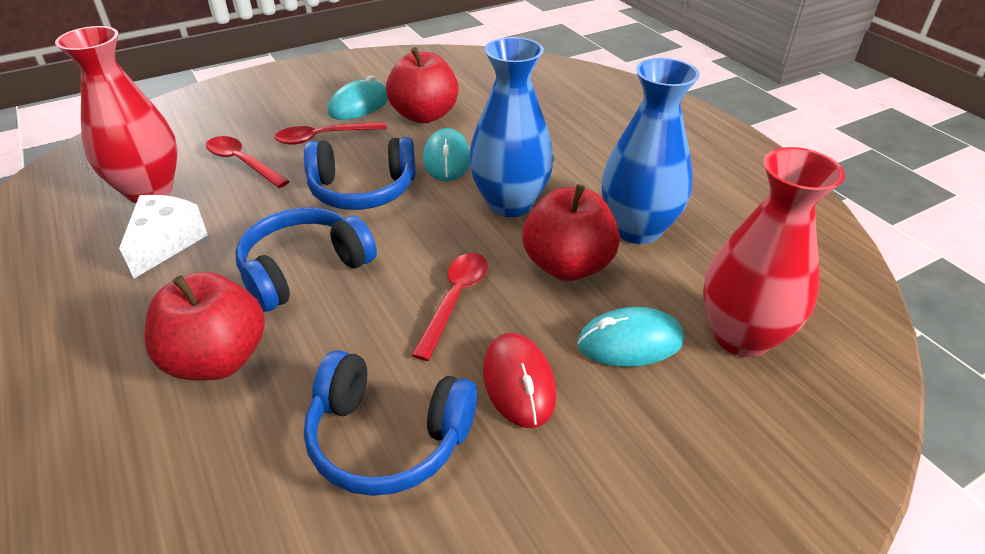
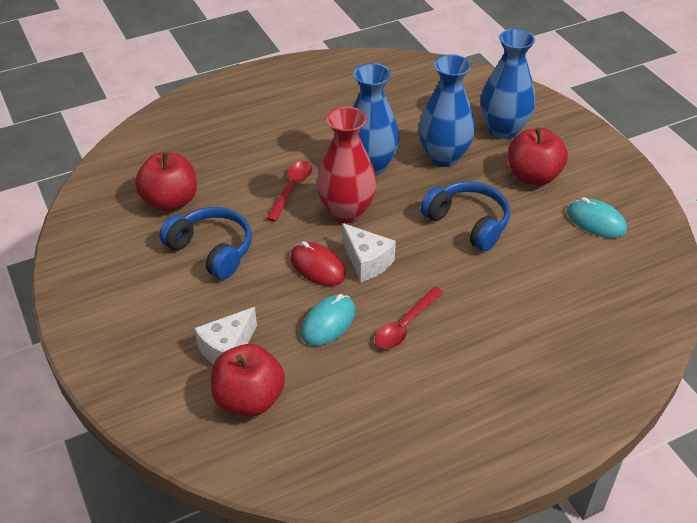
blue headphones: [235,207,377,312] [304,137,415,210] [304,350,477,496] = 3 -> [159,207,252,280] [420,181,510,251] = 2
blue vase: [469,37,554,217] [602,58,700,244] = 2 -> [353,63,400,176] [418,54,475,167] [480,28,535,139] = 3
red spoon: [206,136,289,188] [274,122,387,145] [412,253,488,361] = 3 -> [266,161,312,222] [375,287,444,349] = 2
red vase: [55,26,178,203] [703,147,845,357] = 2 -> [317,107,377,223] = 1
turquoise mouse: [328,75,388,120] [423,128,470,181] [577,307,684,367] = 3 -> [301,294,356,346] [567,197,627,238] = 2
white cheese: [119,195,208,278] = 1 -> [194,307,257,365] [342,223,396,282] = 2

